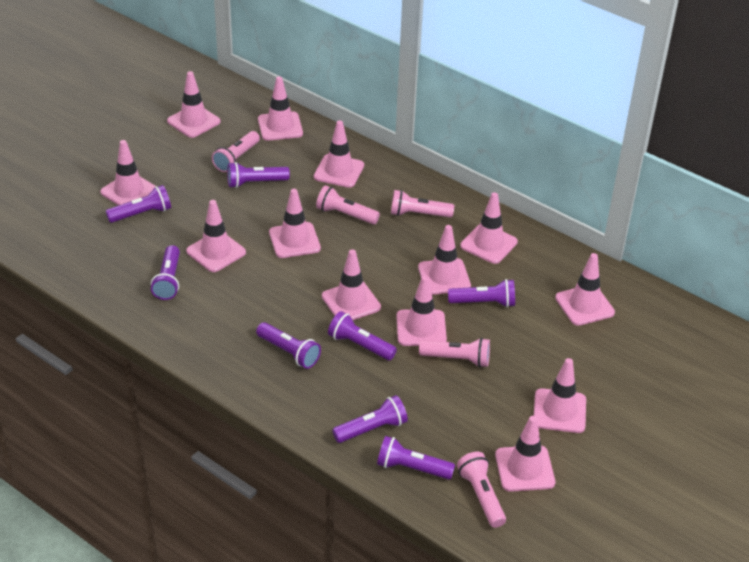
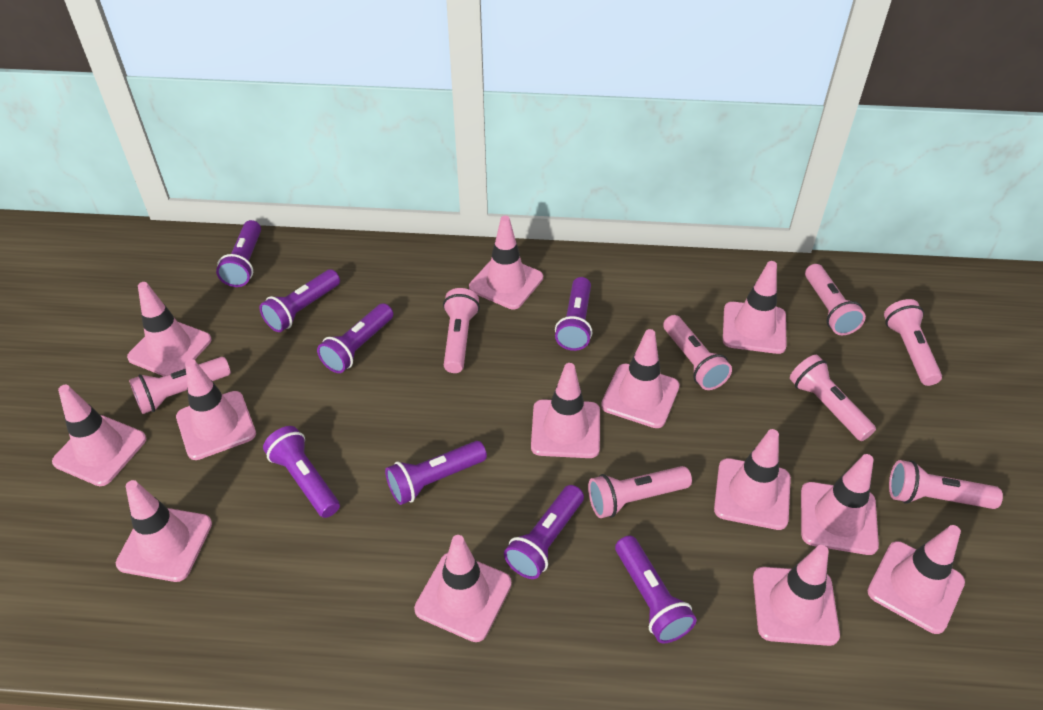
pink flashlight: [212,131,260,172] [316,185,380,225] [391,190,454,218] [419,338,490,367] [457,452,506,528] = 5 -> [129,357,231,414] [443,288,480,373] [588,466,692,518] [663,315,732,390] [790,355,876,441] [805,264,866,335] [884,299,942,386] [889,460,1003,509] = 8

